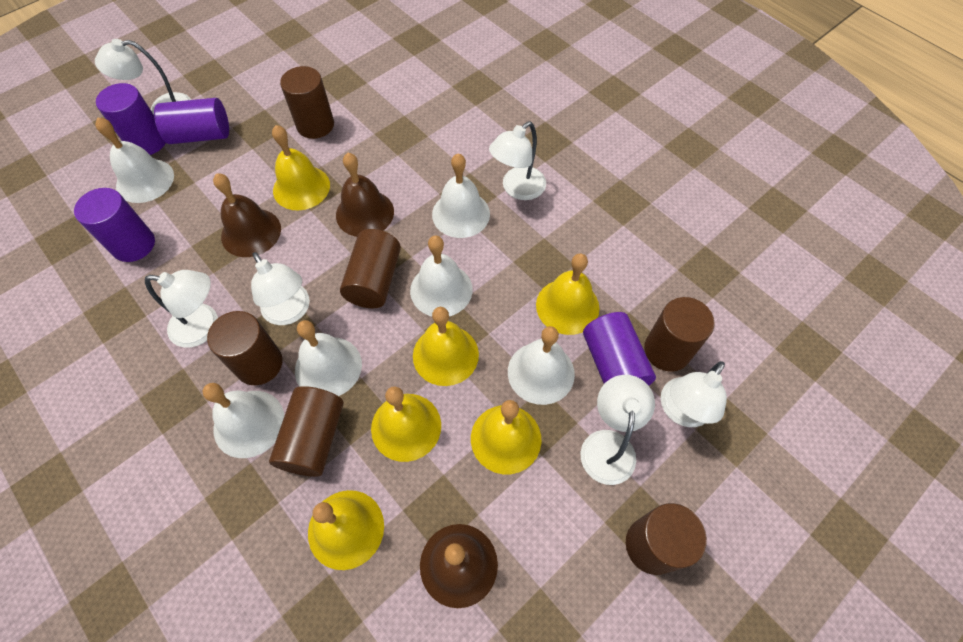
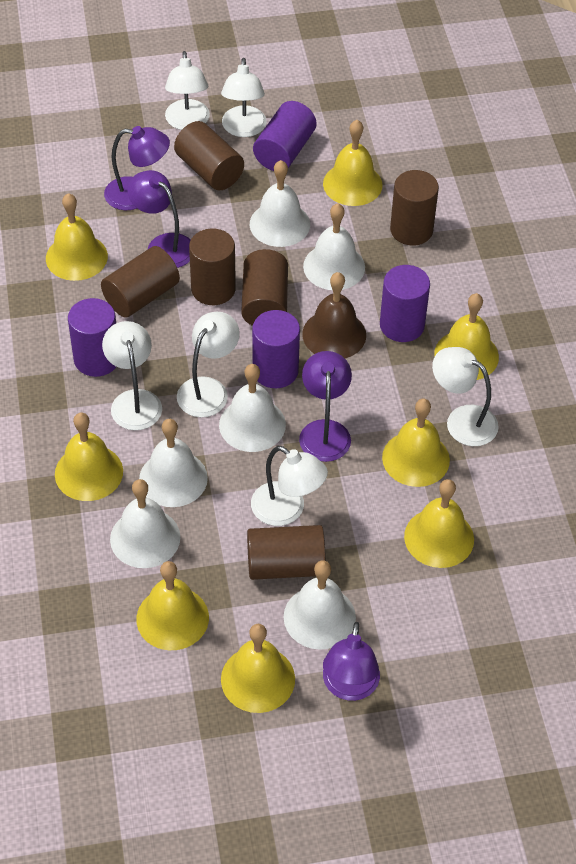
brown bell: [213,173,281,257] [336,153,394,237] [420,524,498,608] = 3 -> [302,272,366,358] = 1
purple lamp: none = 0 -> [104,126,170,210] [127,170,190,268] [299,351,352,462] [323,622,380,701] = 4
yellow bell: [272,125,330,211] [308,490,384,570] [371,387,441,462] [413,307,479,386] [471,400,542,474] [536,253,600,335] = 6 -> [46,193,108,281] [55,412,123,501] [136,561,209,650] [221,624,295,713] [323,120,382,206] [382,399,450,487] [404,479,474,568] [434,293,499,380] = 8

